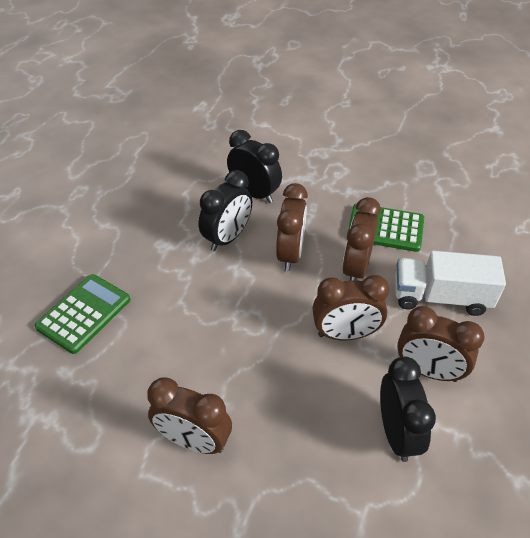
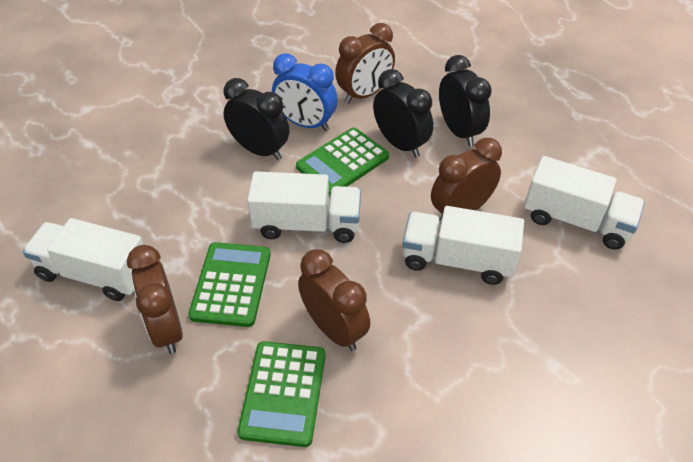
blue clock: none = 0 -> [272,53,338,131] = 1
brown clock: [147,377,232,454] [276,183,308,271] [313,275,390,340] [342,197,381,281] [397,306,485,382] = 5 -> [127,245,183,354] [298,249,370,351] [335,23,395,104] [431,138,502,224] = 4
green calculator: [35,274,131,354] [347,203,424,252] = 2 -> [188,242,271,327] [238,341,325,447] [296,128,389,196] = 3
white truck: [395,251,506,316] = 1 -> [23,218,144,301] [247,171,361,243] [402,206,524,285] [524,156,645,250] = 4

